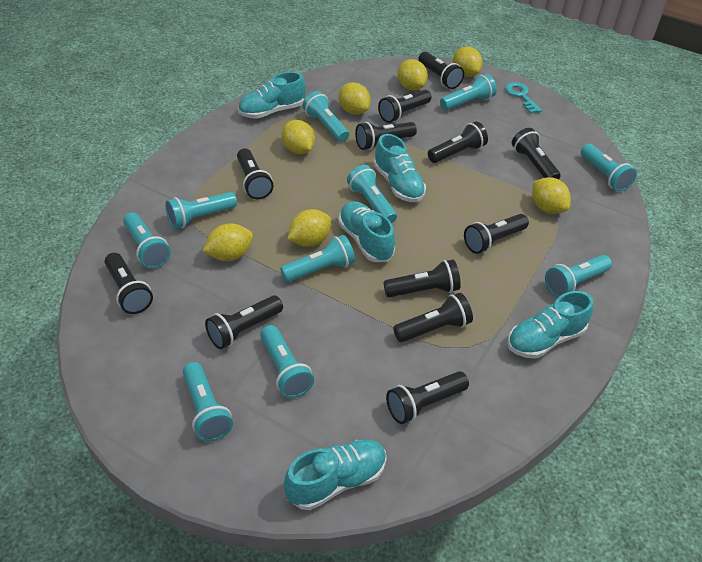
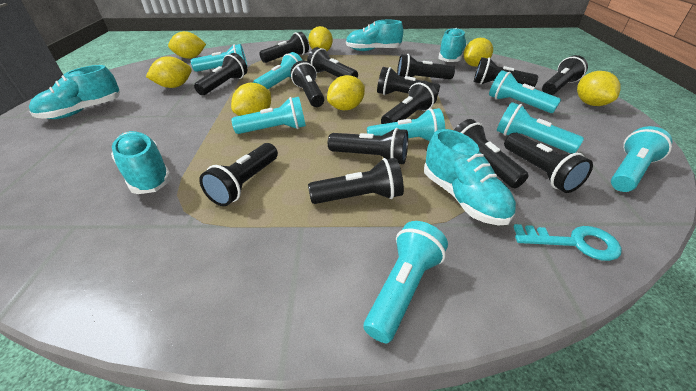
black flashlight: [104,253,153,314] [205,295,283,349] [237,148,274,199] [355,122,417,150] [378,90,431,123] [384,260,461,297] [386,371,469,424] [393,293,473,342] [419,52,464,89] [428,121,488,163] [464,214,529,254] [512,128,561,179] = 12 -> [194,53,247,95] [199,143,278,206] [259,32,309,63] [291,60,324,107] [307,47,358,78] [308,158,404,204] [328,128,408,164] [377,67,440,97] [381,81,437,124] [397,54,455,79] [454,119,529,188] [474,57,538,87] [504,133,593,193] [542,55,588,95] = 14
turquoise flashlight: [123,212,171,269] [166,192,237,229] [183,362,233,441] [260,325,314,398] [280,235,355,282] [303,91,349,142] [347,165,397,223] [440,74,497,110] [545,255,612,297] [581,144,637,192] = 10 -> [191,44,247,72] [231,97,306,134] [253,52,302,89] [364,221,448,343] [367,108,445,141] [489,70,561,113] [497,102,584,153] [611,126,673,192] = 8

